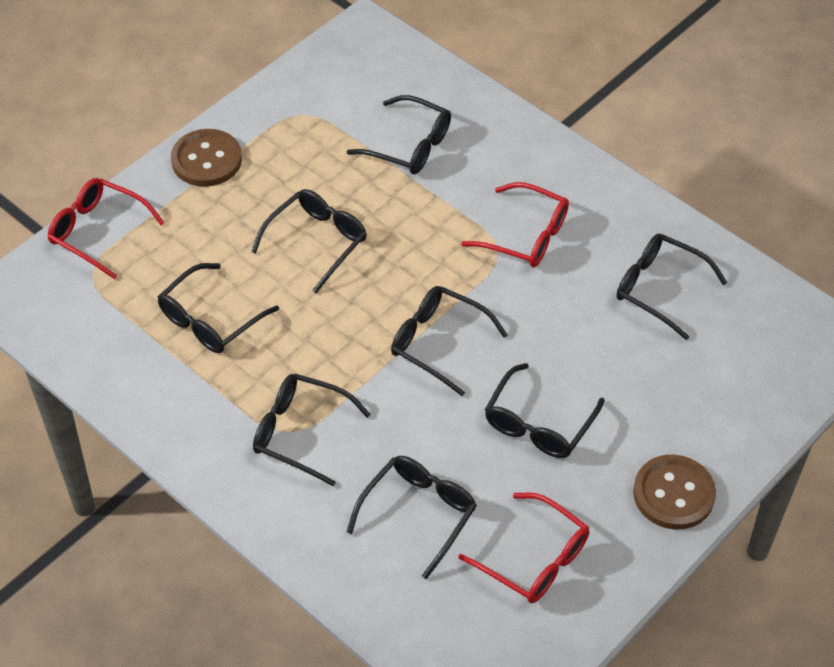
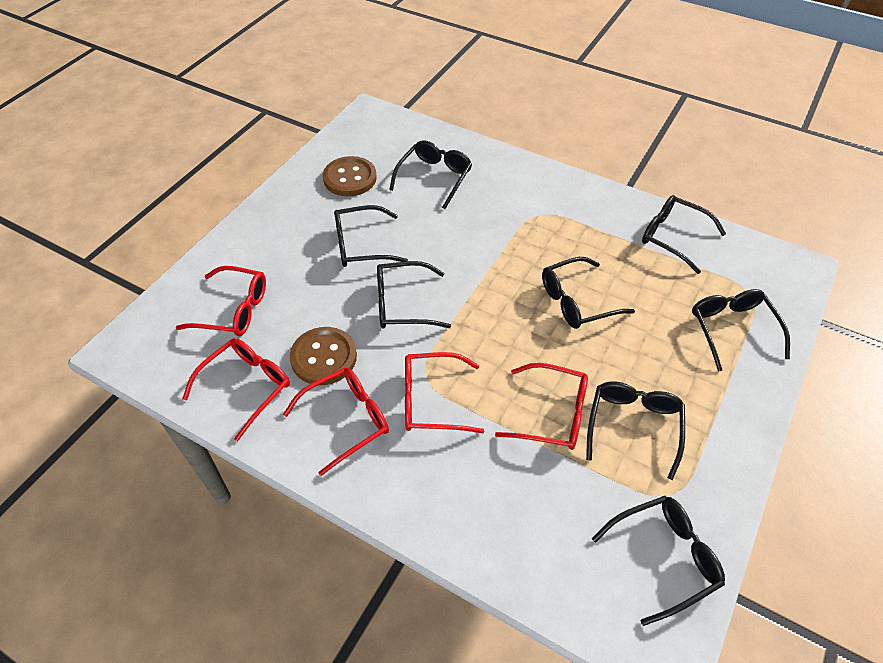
red glasses: [48,178,164,279] [458,492,589,603] [461,182,569,267] = 3 -> [176,266,266,336] [182,338,290,441] [283,368,389,476] [405,352,484,433] [495,363,588,450] = 5

